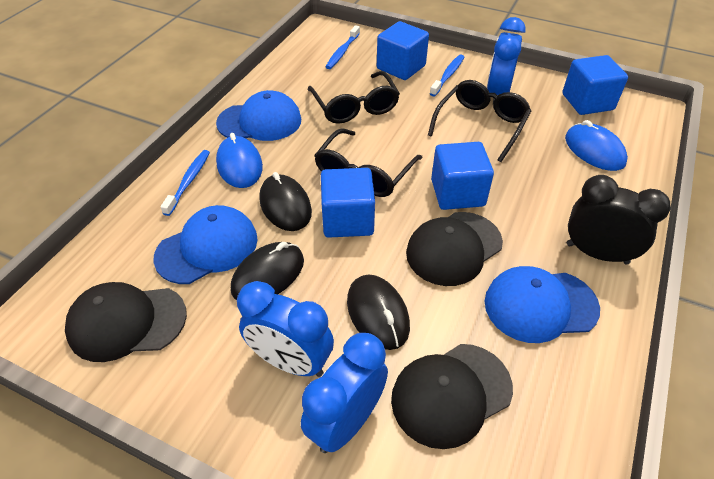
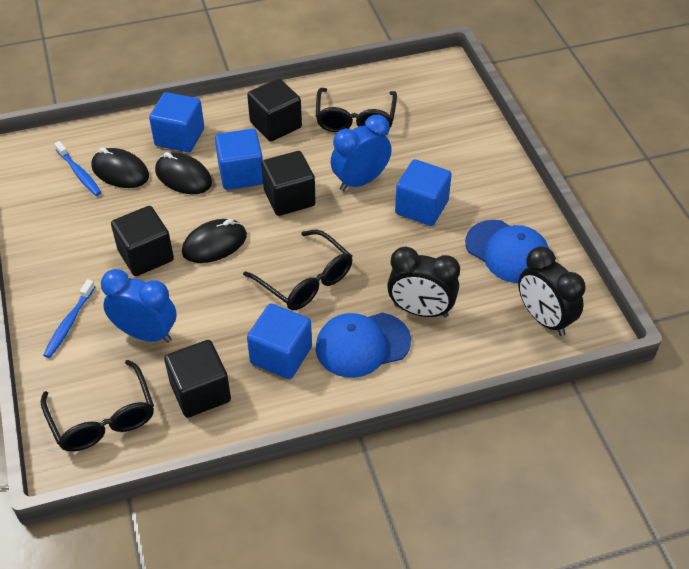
black cap: [65,282,187,362] [391,344,513,449] [406,212,503,286] = 3 -> none = 0
black clock: [567,175,671,264] = 1 -> [387,247,460,317] [518,246,585,336] = 2
black cube: none = 0 -> [111,206,174,276] [164,340,231,418] [247,78,302,141] [261,151,316,216] = 4
blue cap: [153,205,258,284] [216,90,301,141] [485,266,600,343] = 3 -> [316,313,411,378] [465,220,549,283] = 2
blue clock: [237,281,334,377] [301,333,388,453] [487,17,526,102] = 3 -> [101,269,176,343] [331,115,392,191] = 2
blue mouse: [216,133,263,188] [565,120,628,171] = 2 -> none = 0
blue toothbrush: [160,150,210,216] [326,25,360,69] [430,55,464,97] = 3 -> [43,279,95,358] [54,141,101,196] = 2

